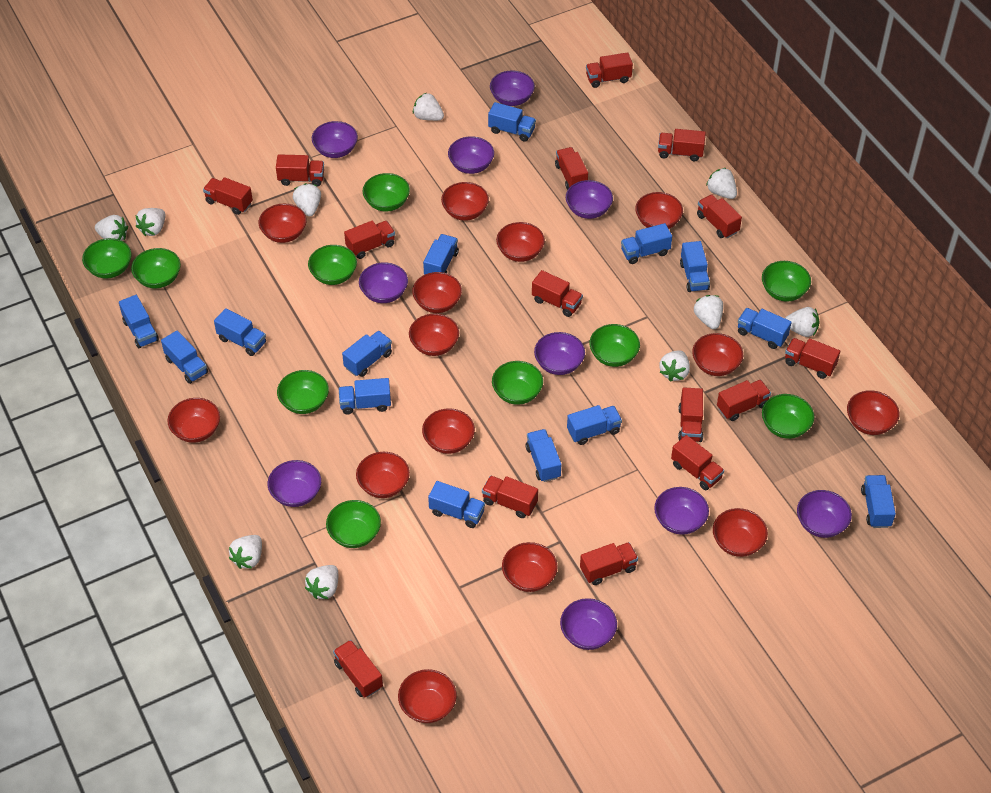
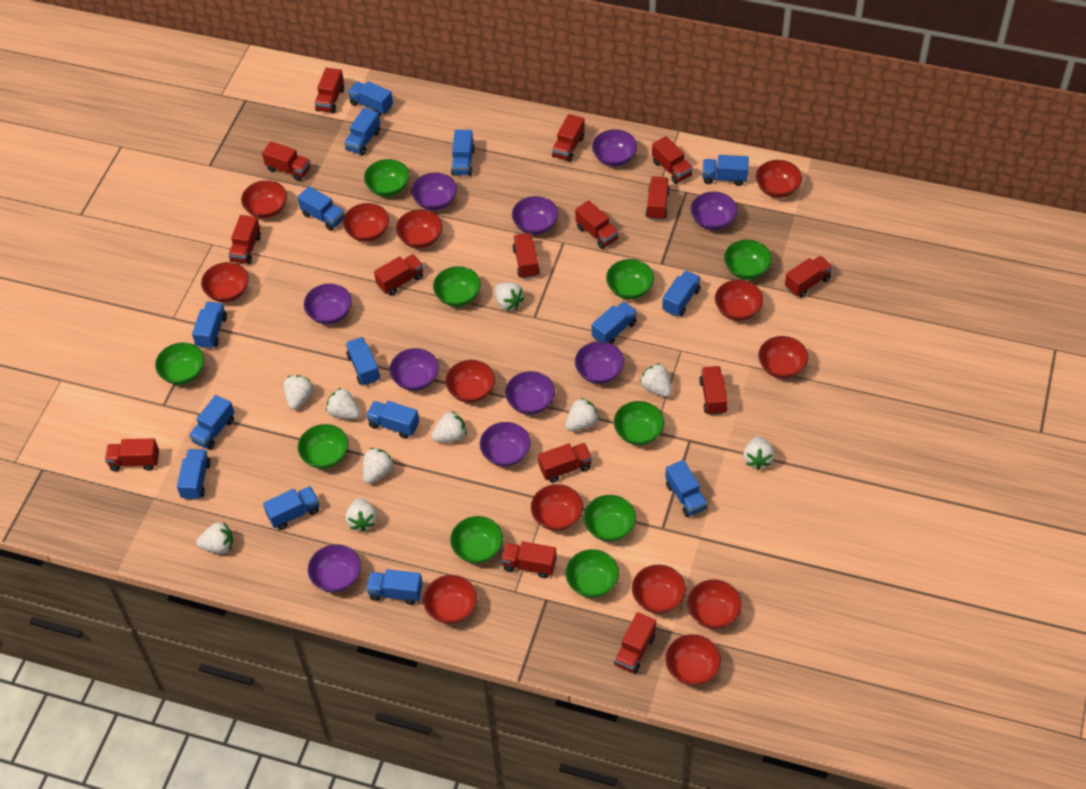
blue truck: [119,295,159,348] [161,330,208,384] [214,308,266,356] [339,378,391,415] [342,331,392,377] [423,234,459,275] [428,481,485,528] [488,102,536,142] [526,429,561,482] [567,405,622,445] [621,223,672,264] [680,241,710,292] [738,308,792,349] [861,475,896,528] = 14 -> [177,449,211,500] [189,395,234,450] [192,302,227,349] [263,486,319,530] [297,186,344,231] [344,108,380,156] [346,337,380,386] [348,81,393,117] [366,401,419,439] [366,569,423,605] [451,130,475,176] [592,301,637,344] [662,270,701,317] [665,460,707,517] [702,155,749,186] = 15
red bowl: [168,398,220,443] [259,204,307,243] [356,452,410,498] [398,669,457,723] [409,314,459,356] [412,272,462,313] [422,408,475,454] [441,182,489,221] [496,222,545,262] [502,542,558,592] [635,192,683,229] [692,333,743,376] [713,508,768,557] [847,390,900,435] = 14 -> [201,262,249,302] [241,180,287,219] [343,203,389,242] [396,209,442,248] [423,575,477,624] [445,360,495,403] [531,484,583,531] [632,565,686,614] [665,634,721,686] [687,580,742,629] [715,280,763,321] [756,160,802,198] [758,336,808,379] = 13

